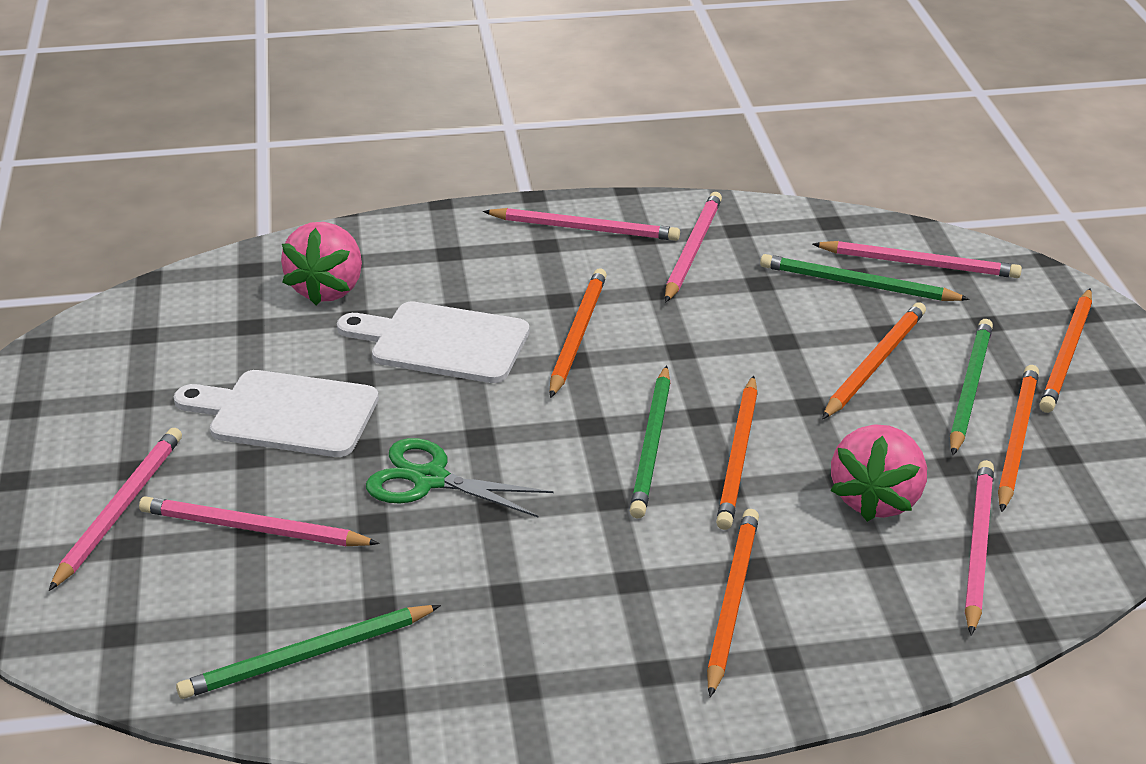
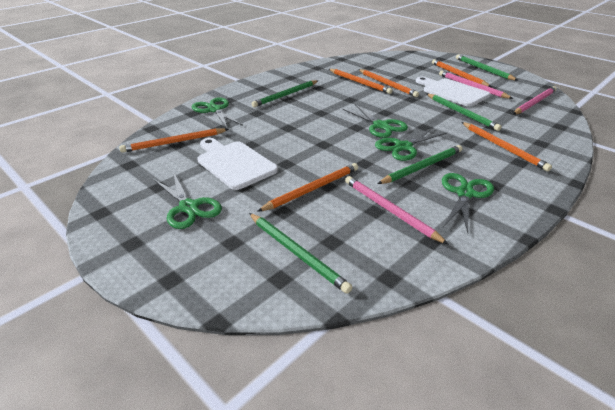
green pencil: [176,605,441,699] [630,365,670,518] [760,254,970,301] [950,319,993,455] = 4 -> [249,213,353,294] [251,80,318,107] [378,145,462,184] [427,94,502,131] [456,54,517,80] = 5
green scissors: [366,438,554,517] = 1 -> [154,172,222,229] [192,97,243,128] [343,104,408,138] [375,127,447,161] [442,173,494,233] = 5
pink pencil: [49,428,182,591] [139,496,380,546] [483,208,680,241] [665,192,722,303] [813,241,1022,278] [965,460,994,636] = 6 -> [345,176,449,245] [439,71,513,99] [513,86,557,115] = 3
pink strawberry: [281,222,362,305] [830,424,927,522] = 2 -> none = 0

